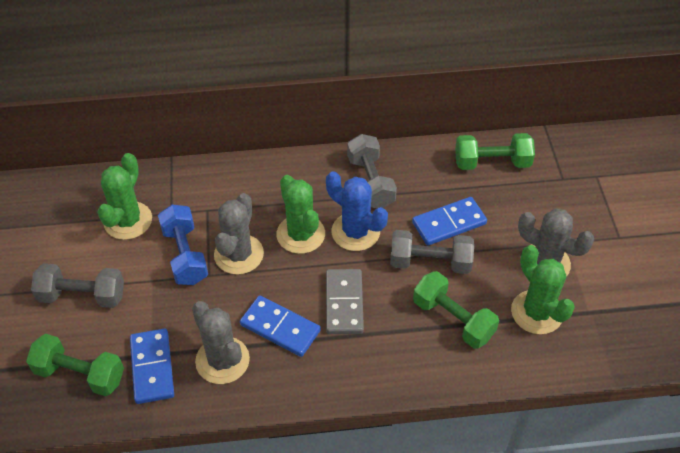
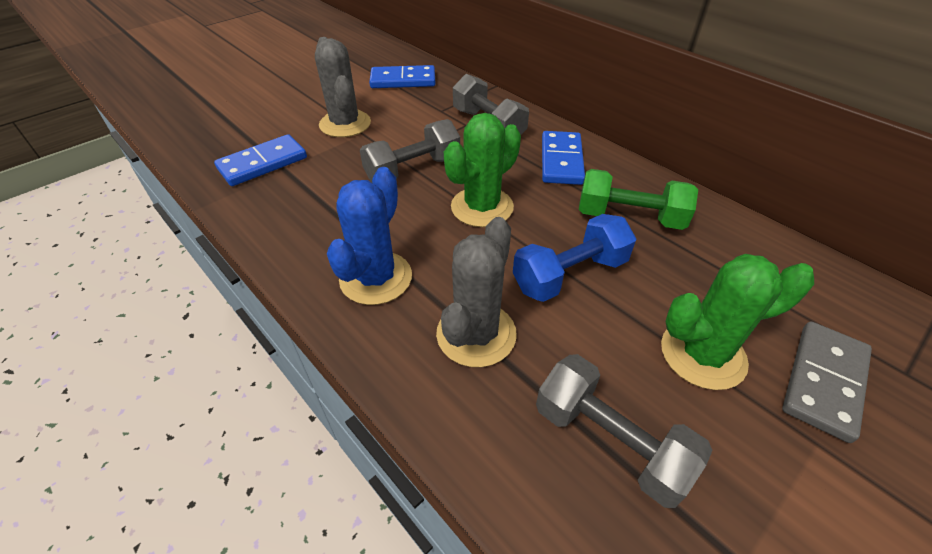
green cactus: [97,153,152,240] [277,175,325,254] [511,245,575,334] = 3 -> [444,113,521,227] [661,254,814,390] = 2
green dumbbell: [26,334,124,396] [413,271,499,349] [455,133,535,170] = 3 -> [579,169,698,230] = 1
grey cactus: [192,301,250,384] [214,193,264,275] [518,209,594,277] = 3 -> [315,37,371,137] [436,217,517,367] = 2

